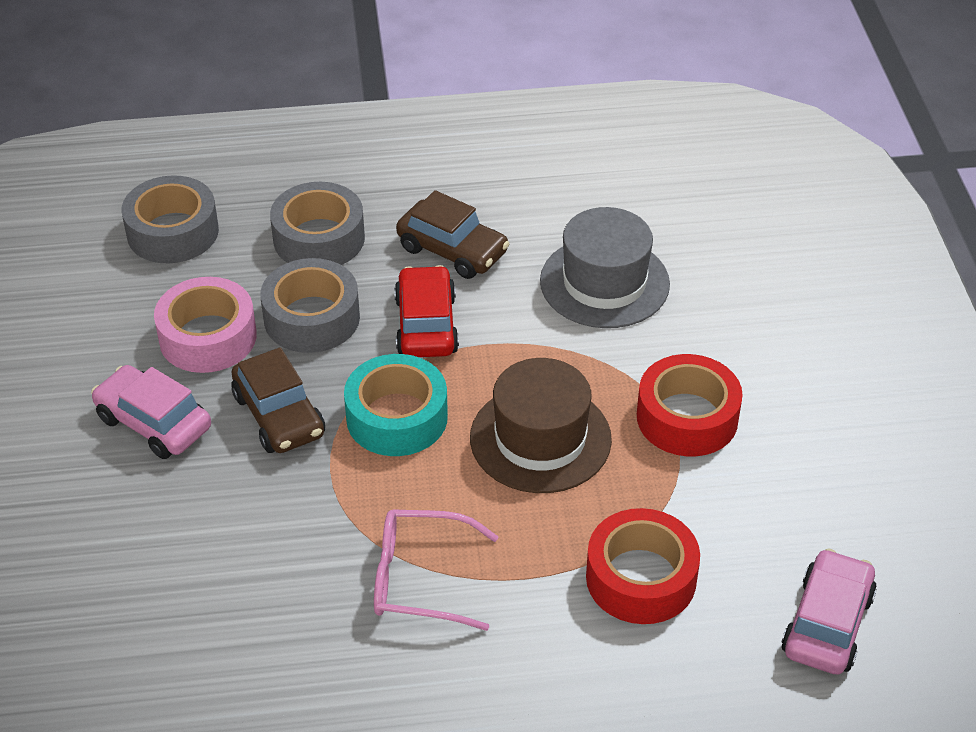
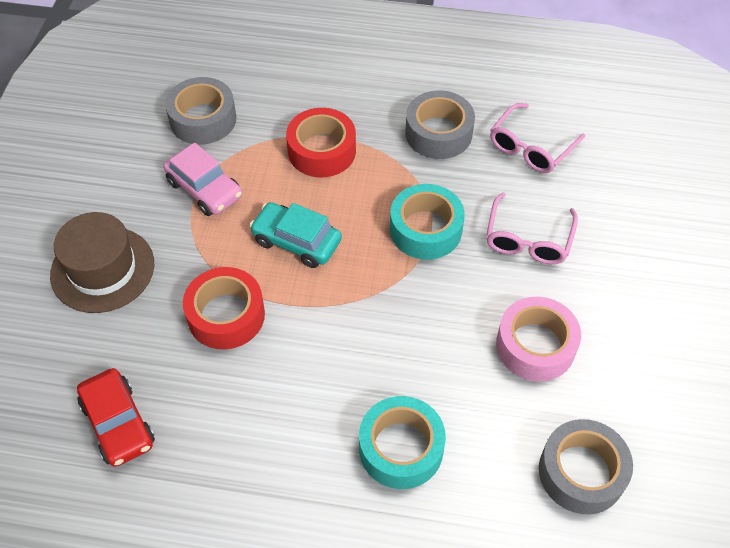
brown car: [231,347,325,453] [396,190,510,279] = 2 -> none = 0
grey hat: [540,207,670,328] = 1 -> none = 0
pink car: [91,365,211,459] [781,548,877,675] = 2 -> [163,143,242,216] = 1
pink glasses: [374,509,499,631] = 1 -> [486,192,578,264] [490,103,585,173] = 2
turquoise car: none = 0 -> [249,202,342,268] = 1
turquoise tape: [344,354,448,456] = 1 -> [359,396,446,489] [390,184,465,260] = 2

